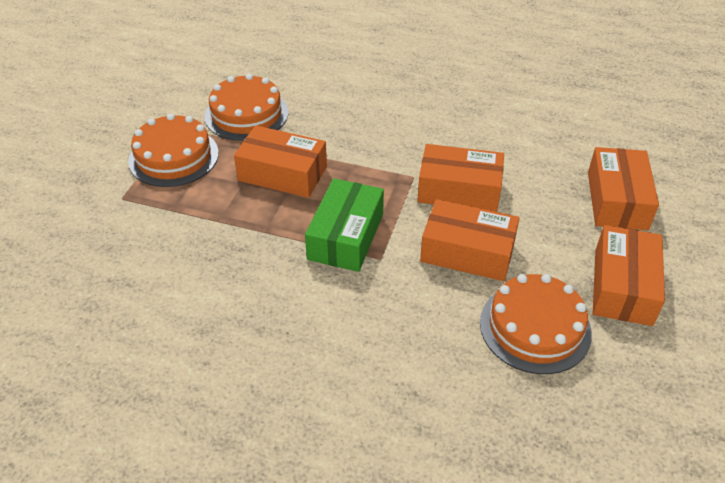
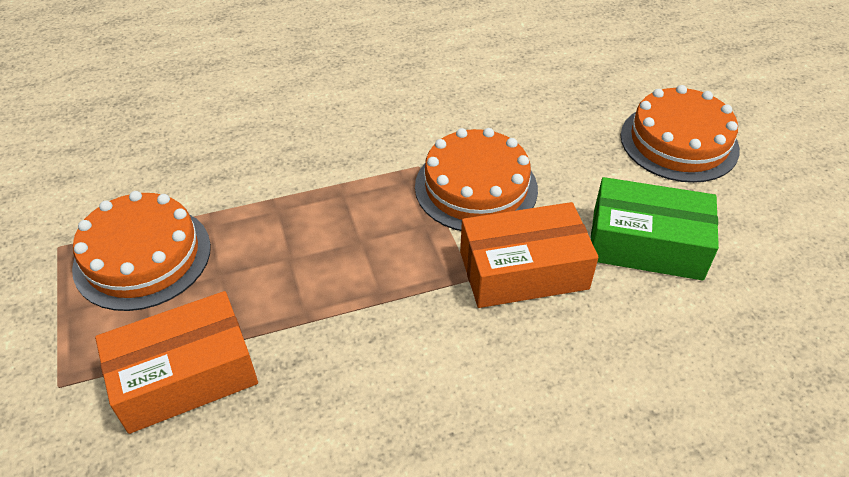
orange box: [234,125,327,198] [417,144,504,212] [420,199,520,281] [588,147,659,230] [593,225,665,326] = 5 -> [95,291,258,434] [460,202,599,308] = 2

